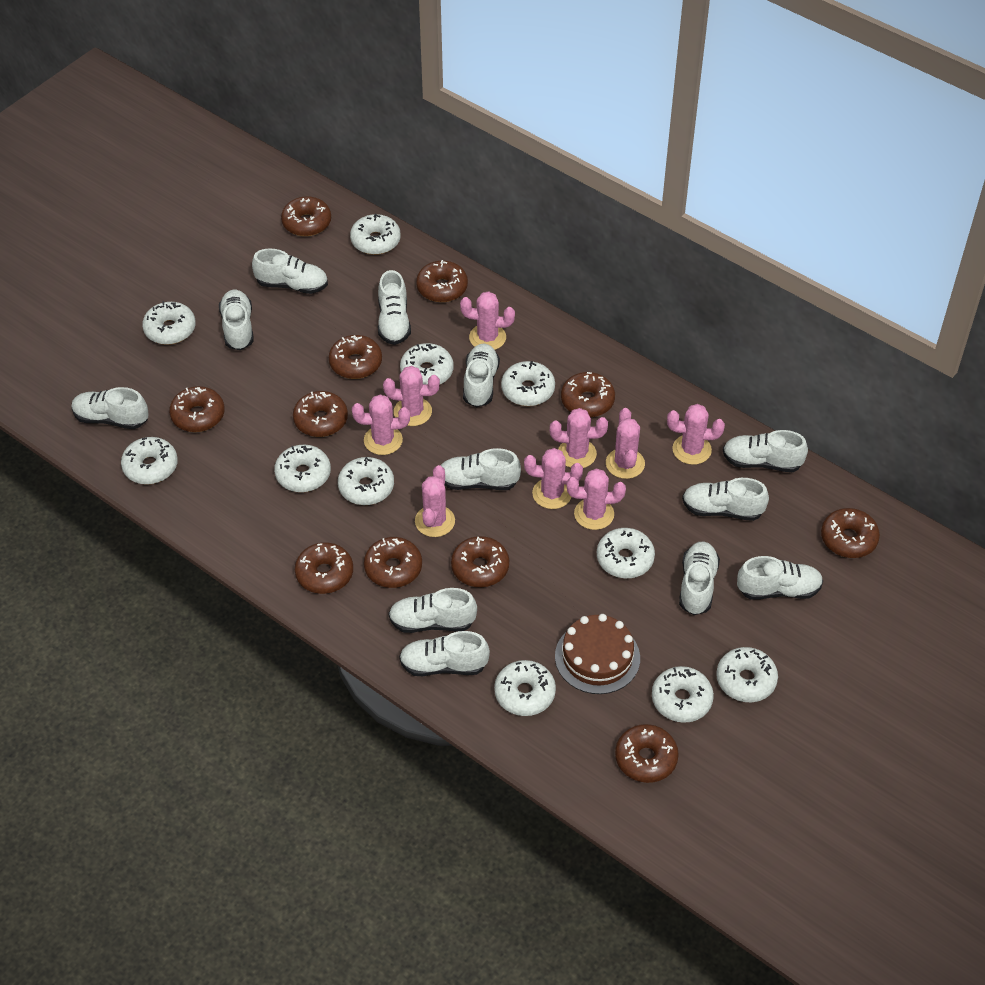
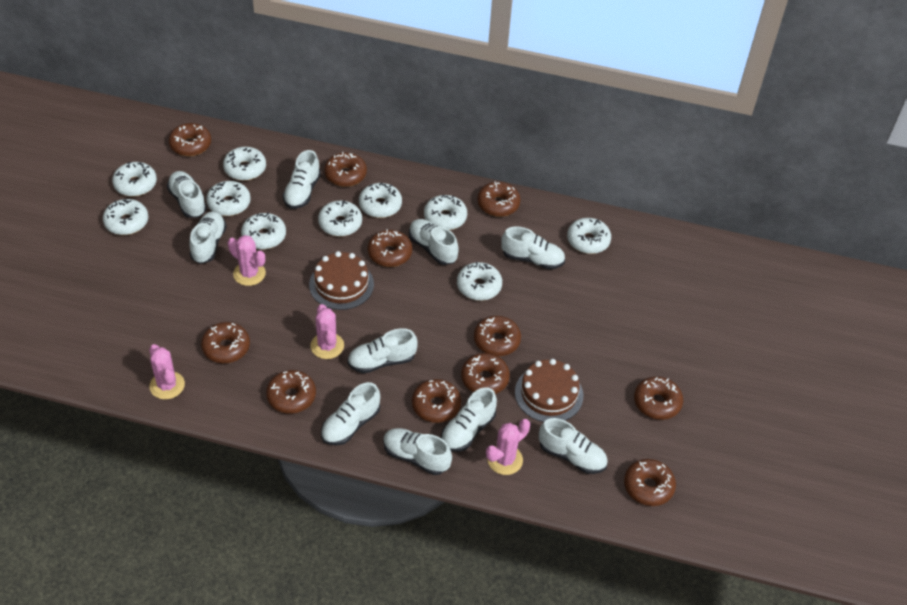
brown cake: [555,614,640,694] = 1 -> [309,251,374,310] [515,359,583,422] = 2
pink cactus: [352,394,410,455] [383,366,440,426] [415,465,455,537] [460,291,515,350] [524,448,583,509] [550,408,608,468] [567,468,626,530] [606,408,645,479] [667,404,725,465] = 9 -> [149,344,185,400] [228,235,266,286] [310,304,344,359] [486,419,530,475] = 4
white donut: [121,437,178,484] [142,301,196,345] [274,445,331,492] [338,457,394,505] [350,214,401,255] [400,343,453,384] [494,660,556,716] [501,361,555,406] [597,528,655,578] [652,666,714,723] [716,647,778,702] = 11 -> [103,199,148,235] [112,162,157,197] [206,181,251,216] [223,147,266,181] [241,212,286,249] [318,200,362,236] [359,183,402,218] [424,195,467,230] [457,262,502,301] [567,218,611,254] = 10
white shoe: [72,387,149,429] [219,289,254,350] [252,249,328,294] [378,270,411,345] [389,588,477,633] [399,631,490,676] [440,448,521,490] [463,344,500,408] [679,542,720,615] [682,478,769,521] [723,430,808,472] [737,556,823,600] = 12 -> [167,171,207,218] [189,211,227,264] [283,150,321,209] [321,382,380,445] [347,328,418,373] [383,428,452,475] [409,219,459,265] [441,387,497,452] [501,226,565,269] [539,418,608,474] = 10

